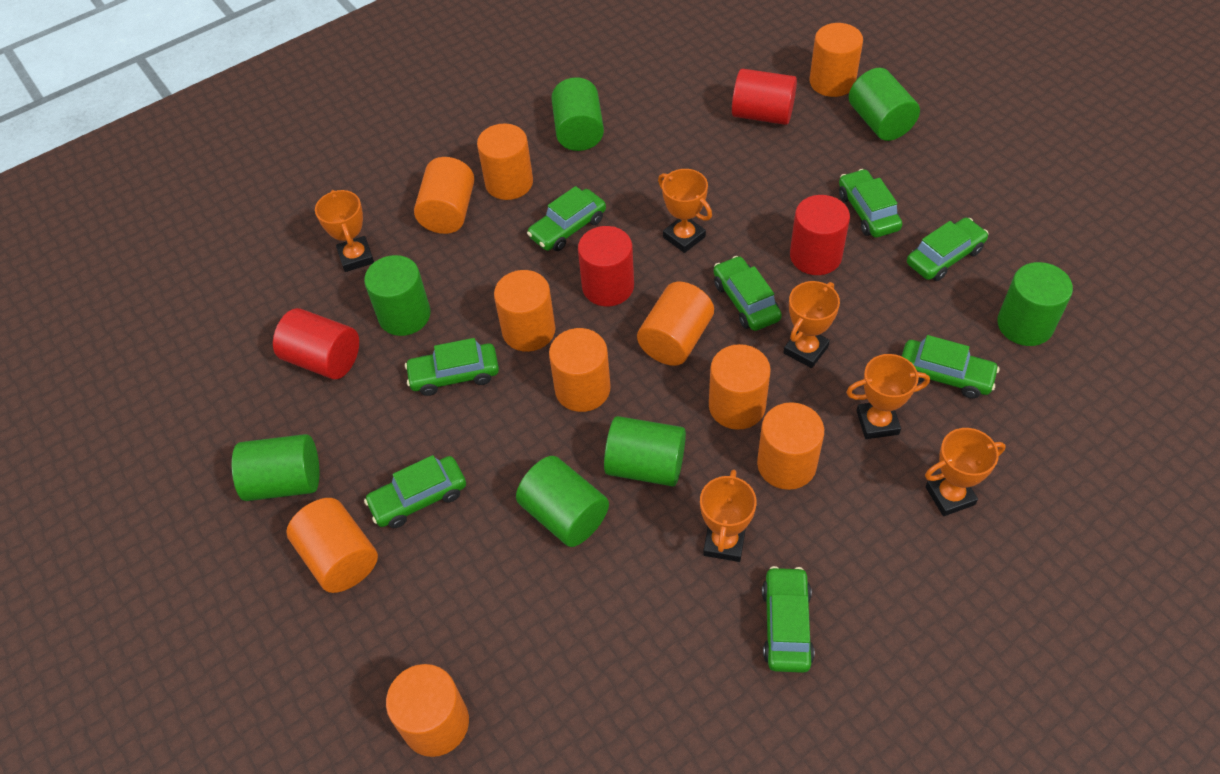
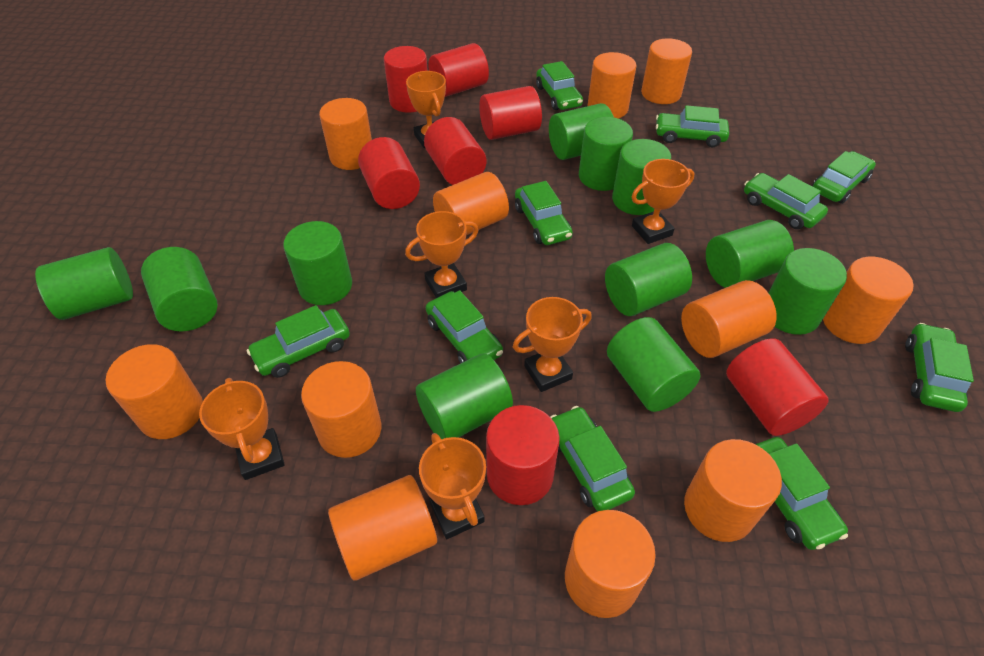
green car: [364,455,466,528] [405,338,499,396] [527,186,606,251] [713,256,782,331] [762,566,814,673] [839,169,902,238] [902,335,1000,399] [907,218,989,281] = 8 -> [247,305,350,378] [426,290,503,363] [515,181,573,245] [536,61,583,110] [551,406,635,511] [656,105,729,147] [744,173,828,229] [756,437,848,550] [812,151,876,204] [905,323,974,412] = 10
green cylinder: [232,434,319,501] [364,255,431,336] [516,456,609,547] [551,77,604,151] [604,416,686,487] [849,68,920,141] [997,262,1073,346] = 7 -> [35,247,133,320] [141,247,218,331] [283,221,352,305] [416,353,513,439] [549,103,614,160] [579,117,633,191] [605,243,692,316] [607,317,700,412] [612,139,671,215] [706,220,794,288] [769,248,847,335] = 11
orange cylinder: [286,498,378,593] [386,664,469,757] [414,157,474,234] [477,124,533,200] [494,270,555,352] [549,328,610,412] [637,282,714,366] [709,344,771,430] [757,402,824,490] [810,23,863,97] = 10 -> [106,344,203,439] [301,361,382,458] [319,98,372,170] [328,475,437,581] [433,172,509,235] [565,510,656,618] [587,52,636,118] [641,38,692,104] [681,280,777,358] [684,439,782,542] [823,257,913,344] = 11
red cylinder: [273,308,359,379] [578,226,634,306] [732,69,797,125] [790,195,850,275] = 4 -> [358,137,420,209] [384,46,428,113] [424,117,486,185] [428,43,489,97] [479,86,542,140] [486,405,560,505] [726,338,829,436] = 7

